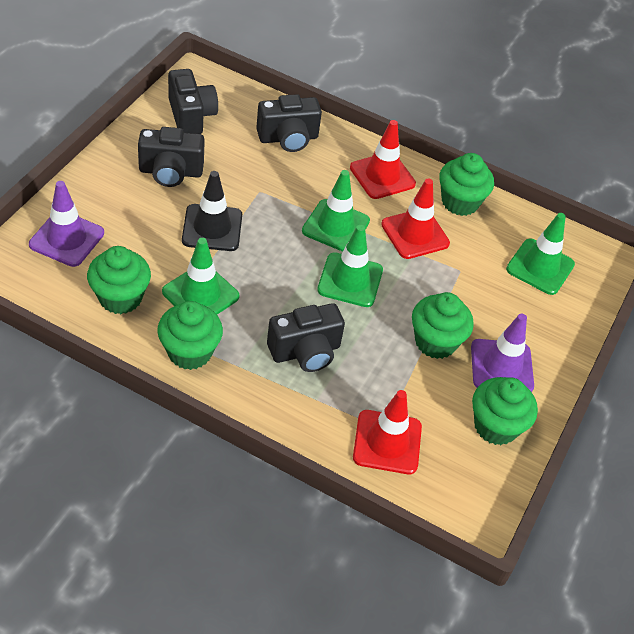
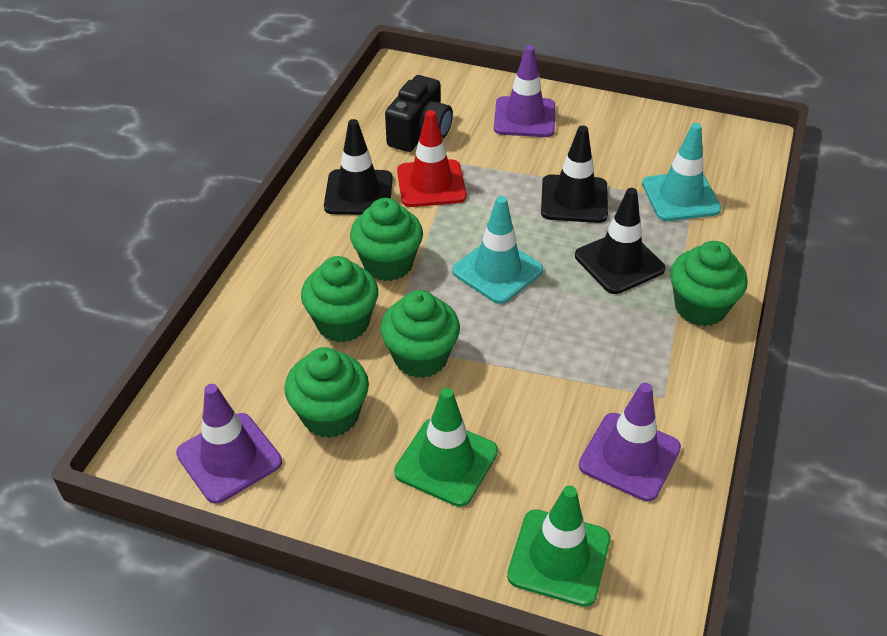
black camera: [138,127,205,187] [168,69,218,134] [256,94,322,152] [267,303,345,372] = 4 -> [385,75,453,152] = 1
black traffic cone: [182,171,242,251] = 1 -> [324,119,393,215] [541,126,608,223] [575,188,665,294] = 3
green traffic cone: [162,238,239,314] [302,170,370,252] [317,225,383,307] [506,213,575,295] = 4 -> [394,388,498,507] [507,486,610,607] = 2
purple traffic cone: [29,181,104,267] [471,314,534,392] = 2 -> [176,384,282,504] [494,46,555,137] [579,383,681,501] = 3
red traffic cone: [350,120,416,199] [353,390,422,474] [381,179,450,259] = 3 -> [397,110,467,207] = 1
turquoise traffic cone: none = 0 -> [452,196,543,304] [642,123,721,221] = 2

